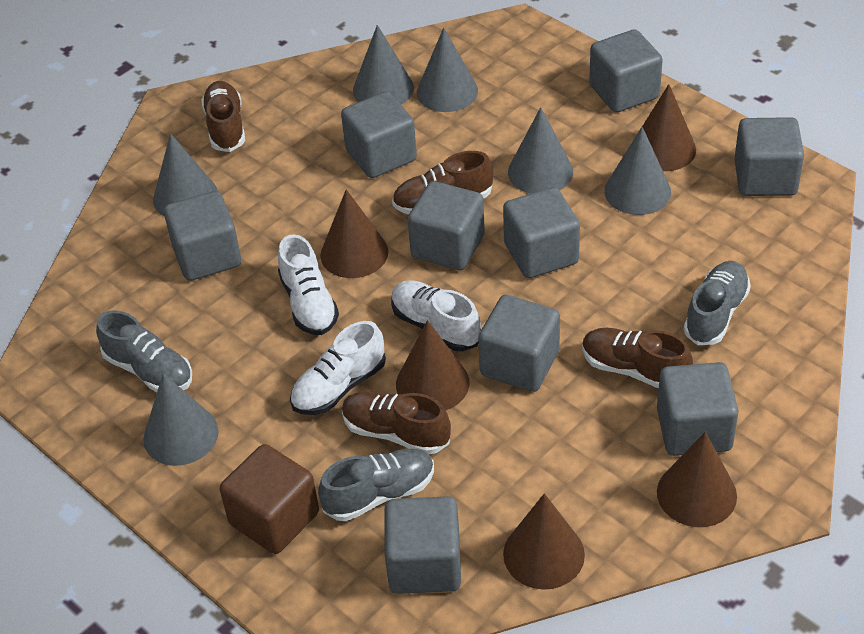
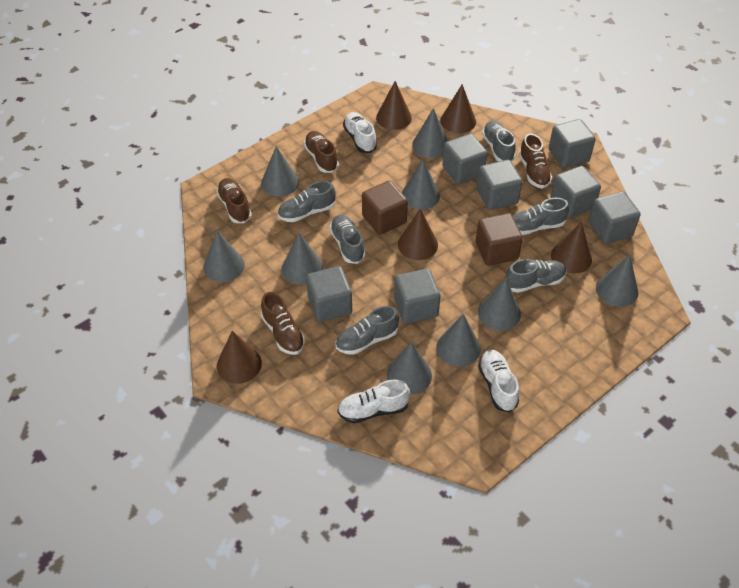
brown cube: [220,444,319,554] = 1 -> [362,181,408,235] [475,213,523,266] = 2
grey cone: [143,373,219,466] [153,133,218,217] [353,25,414,104] [417,28,478,112] [508,107,573,194] [604,127,671,215] = 6 -> [203,231,245,282] [261,146,299,197] [282,233,323,285] [387,341,432,395] [402,159,440,210] [412,108,447,158] [436,314,481,367] [478,278,521,331] [596,255,639,307] = 9
grey cube: [164,191,241,281] [341,92,417,178] [385,496,461,594] [408,181,485,270] [478,295,560,392] [503,187,580,278] [589,29,663,112] [657,362,739,456] [734,117,804,196] = 9 -> [306,266,352,322] [394,269,441,324] [442,134,488,184] [477,160,523,210] [549,119,596,168] [551,166,601,218] [588,191,641,244] = 7
grey shoe: [96,311,192,392] [318,449,434,521] [684,261,751,345] = 3 -> [278,181,336,222] [329,214,366,264] [336,306,399,355] [482,121,516,162] [505,259,566,293] [513,198,569,235] = 6

